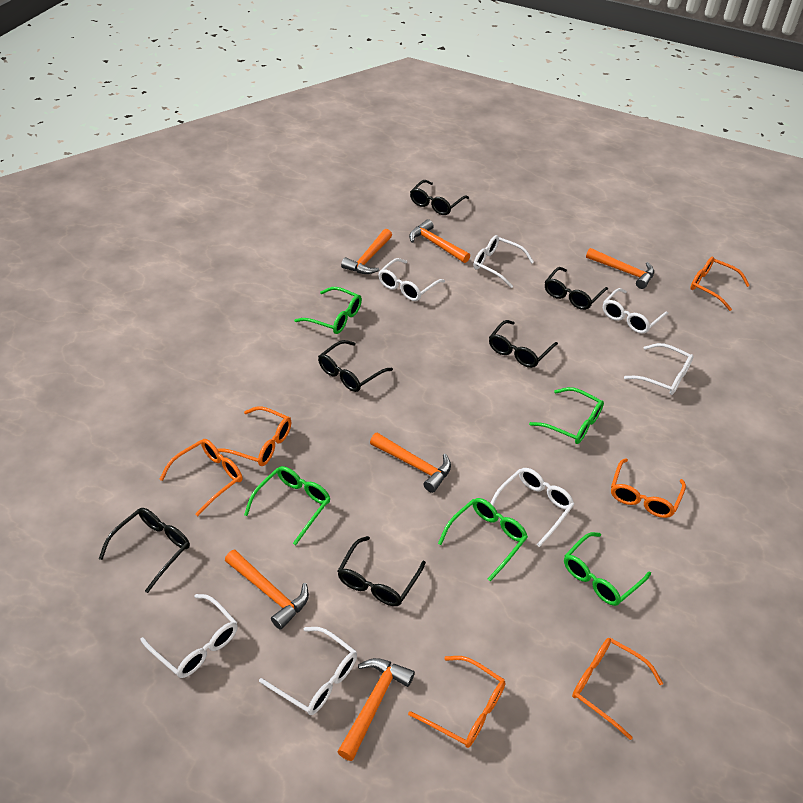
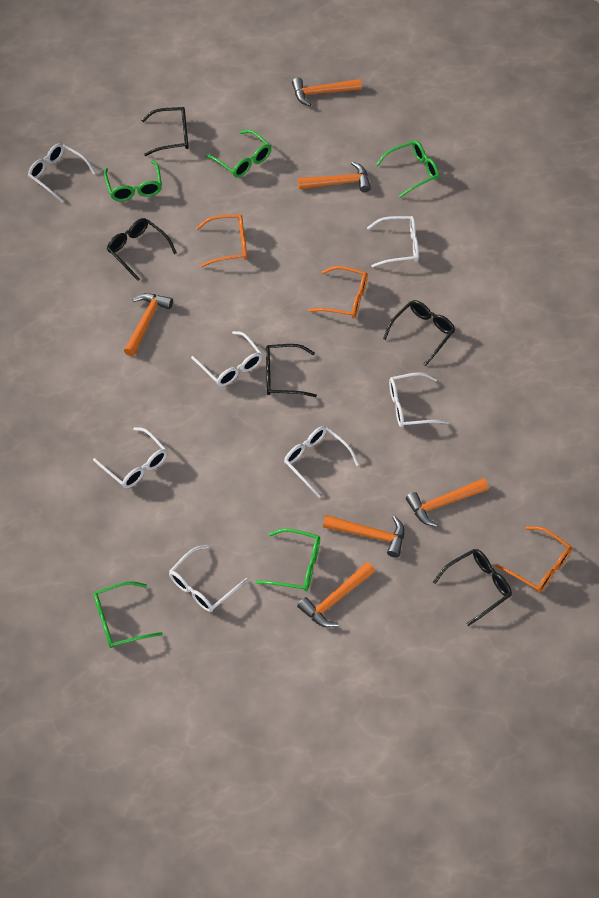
black glasses: [99,508,190,593] [318,340,393,392] [338,536,426,606] [410,180,469,215] [489,320,558,368] [545,267,608,310] = 6 -> [107,218,177,281] [141,107,189,156] [266,344,317,397] [383,300,455,366] [433,549,512,626] = 5
orange glasses: [159,439,243,516] [217,407,291,466] [408,656,505,748] [572,638,663,740] [611,458,686,518] [690,257,750,311] = 6 -> [196,214,247,267] [308,266,368,318] [494,526,572,592] = 3

